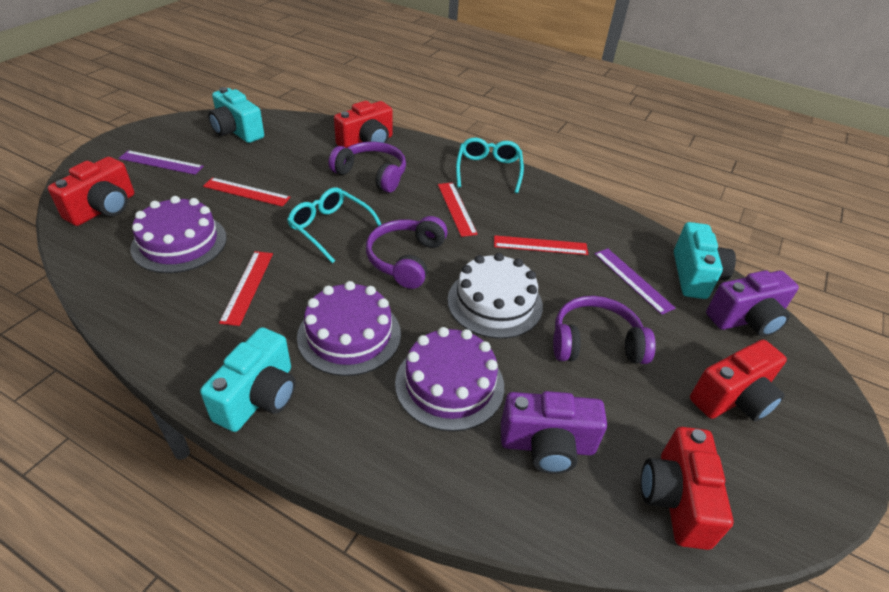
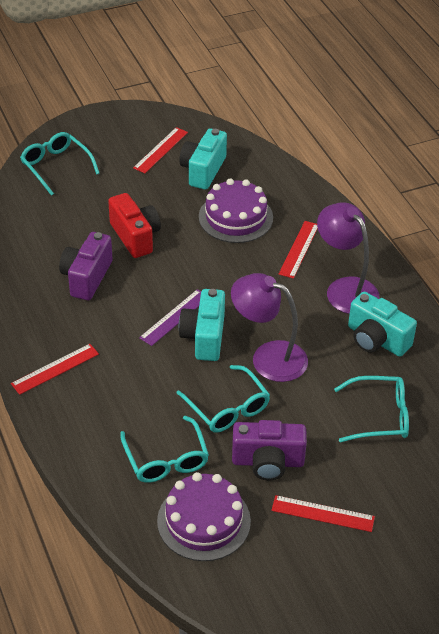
purple cake: [130,196,227,273] [297,281,401,376] [395,327,504,431] = 3 -> [157,472,251,561] [199,178,273,243] = 2
purple headphones: [329,142,406,193] [366,216,447,289] [553,296,656,364] = 3 -> none = 0
purple lamp: none = 0 -> [231,273,308,382] [317,202,379,314] = 2
purple ruler: [119,150,204,175] [595,248,676,315] = 2 -> [139,289,201,346] = 1
red camera: [48,157,134,226] [334,101,393,148] [641,427,733,550] [690,340,787,421] = 4 -> [108,193,161,258] = 1
turquoise glasses: [287,187,381,263] [456,138,524,193] = 2 -> [20,132,100,196] [120,416,209,483] [177,365,270,433] [334,376,409,442] = 4
white cake: [448,253,543,339] = 1 -> none = 0

